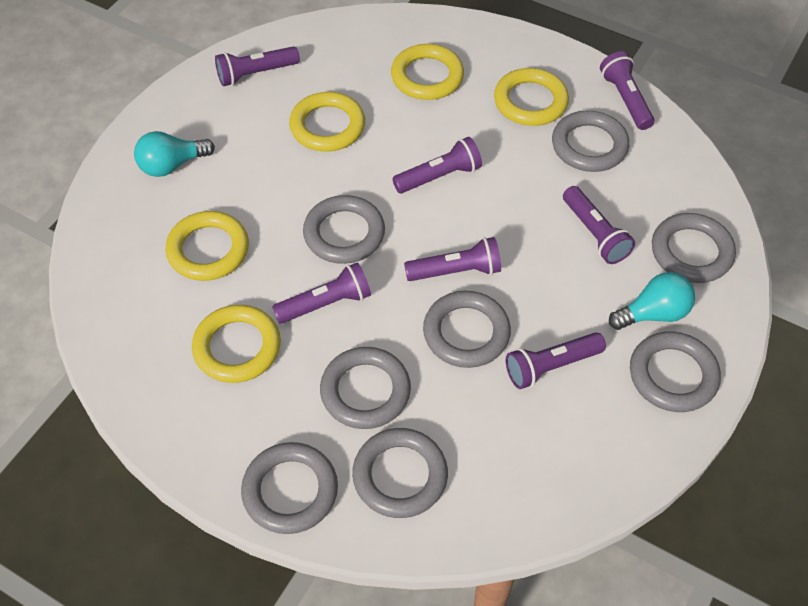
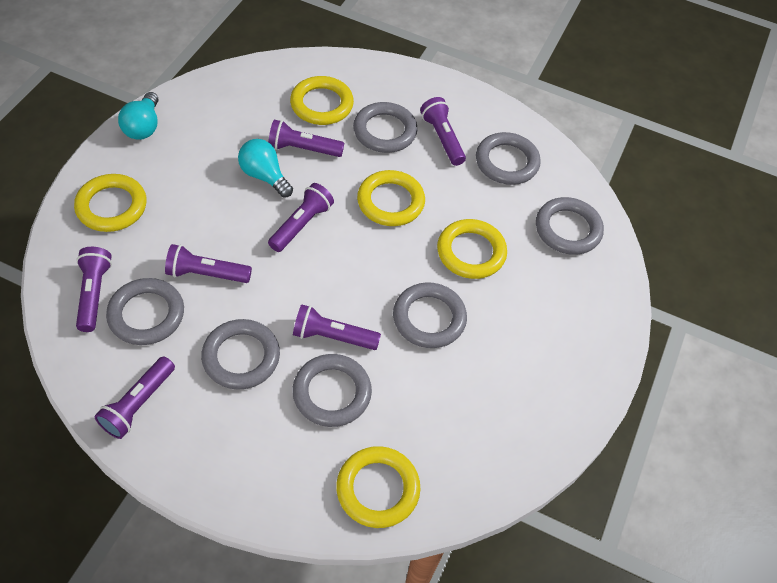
grey ring: [241,442,338,534] [303,195,385,264] [320,347,411,429] [352,428,448,518] [423,291,511,368] [552,110,629,172] [630,331,721,412] [652,213,736,283] = 8 -> [106,278,184,345] [201,319,280,390] [292,354,372,427] [353,102,418,153] [393,282,467,348] [476,132,541,185] [536,197,604,255] = 7

